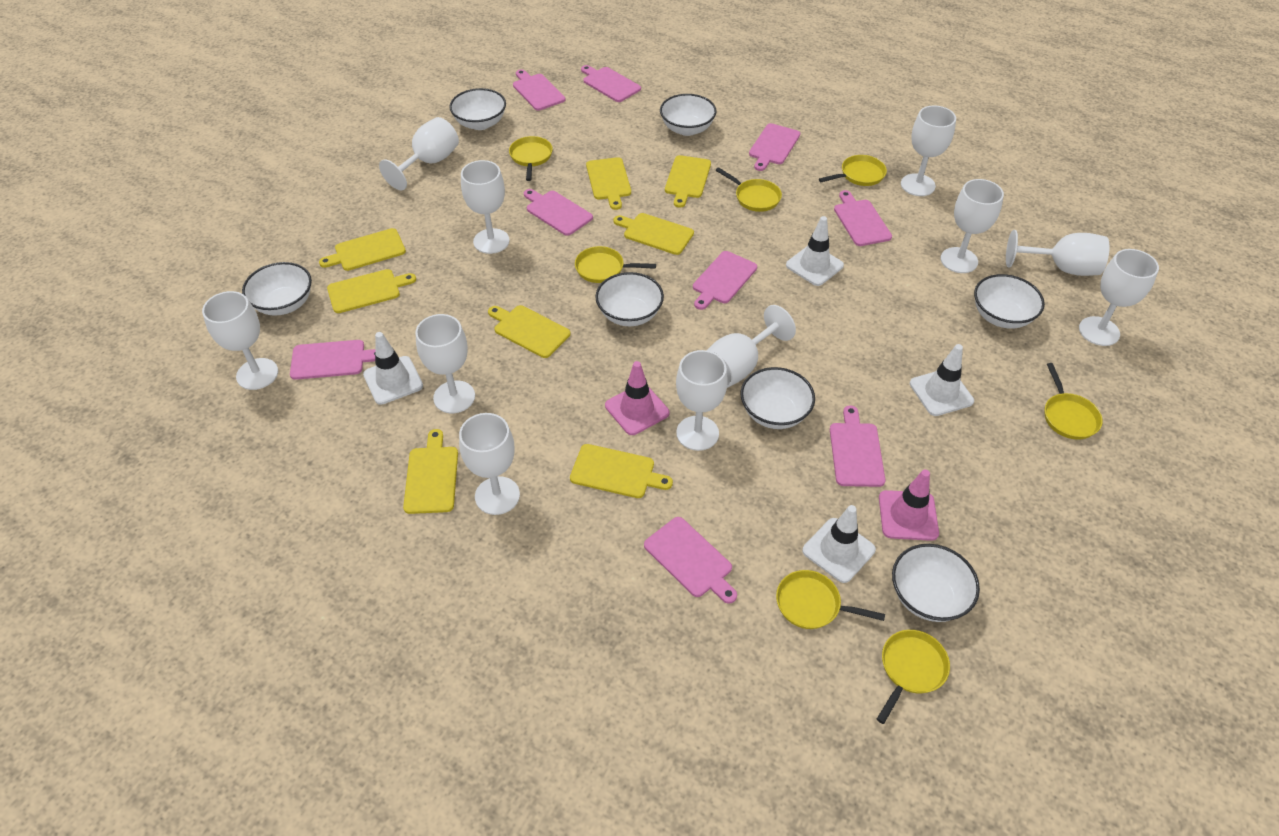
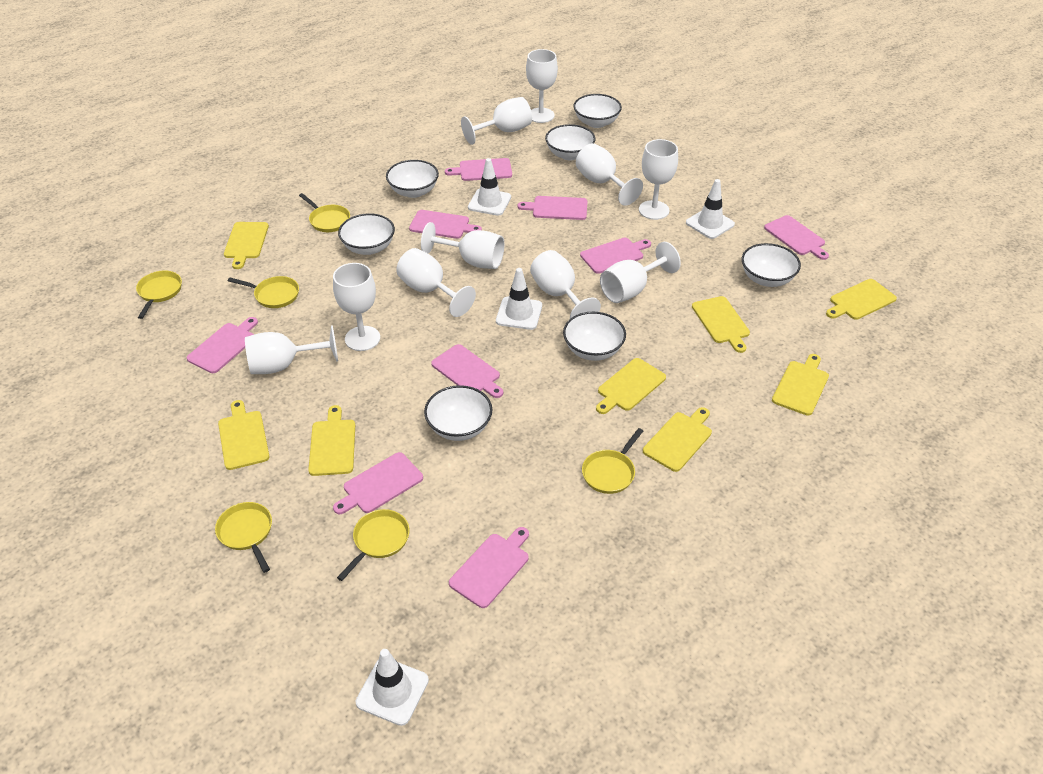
pink traffic cone: [605,361,670,435] [879,470,939,541] = 2 -> none = 0
white goblet: [202,291,278,390] [379,117,459,190] [415,314,475,413] [459,413,520,515] [461,160,510,254] [676,350,728,451] [707,305,796,388] [901,105,956,196] [941,179,1004,273] [1006,230,1110,276] [1079,249,1159,346] = 11 -> [245,325,338,374] [333,263,380,351] [396,248,476,317] [421,222,504,269] [461,97,532,145] [526,49,558,123] [530,250,601,319] [576,143,643,206] [600,242,681,303] [639,139,678,220] = 10
yellow pan: [509,136,553,181] [575,246,656,283] [716,167,782,212] [776,570,885,629] [819,155,887,186] [877,630,950,724] [1045,363,1103,440] = 7 -> [136,271,182,319] [215,502,272,573] [228,276,299,308] [299,193,350,232] [337,509,409,581] [582,428,643,494] = 6

